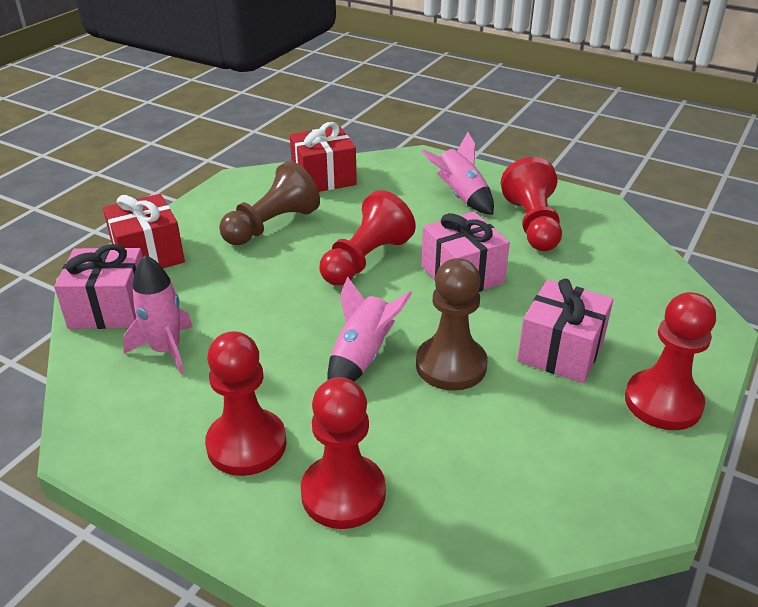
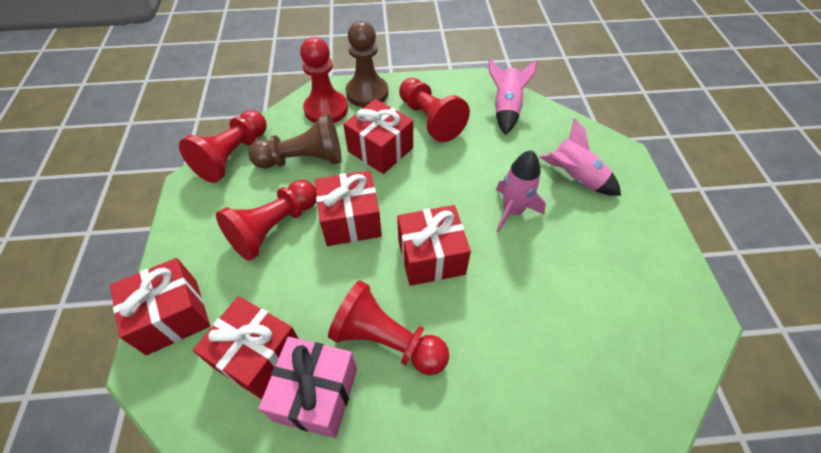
pink gift: [54,244,143,329] [421,212,510,292] [517,279,614,383] = 3 -> [258,337,357,438] = 1
red gift: [103,194,185,268] [290,122,357,192] = 2 -> [110,258,210,355] [193,296,299,400] [315,170,382,246] [343,99,413,174] [397,205,471,286] = 5

